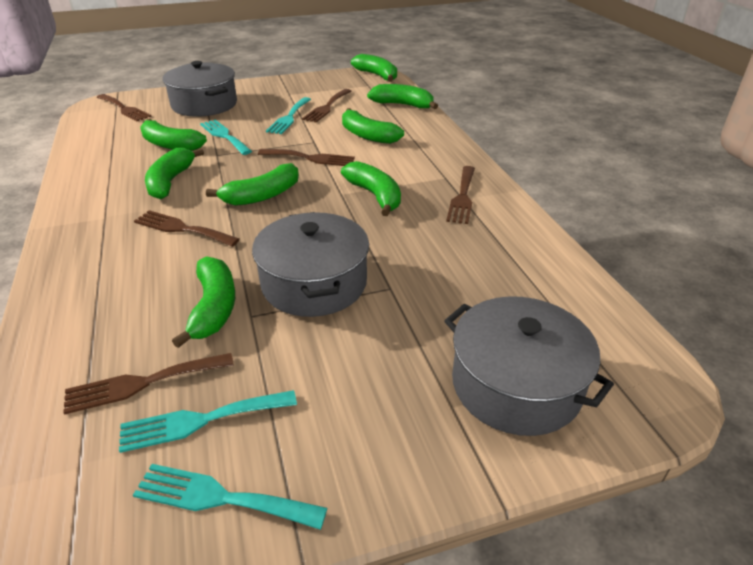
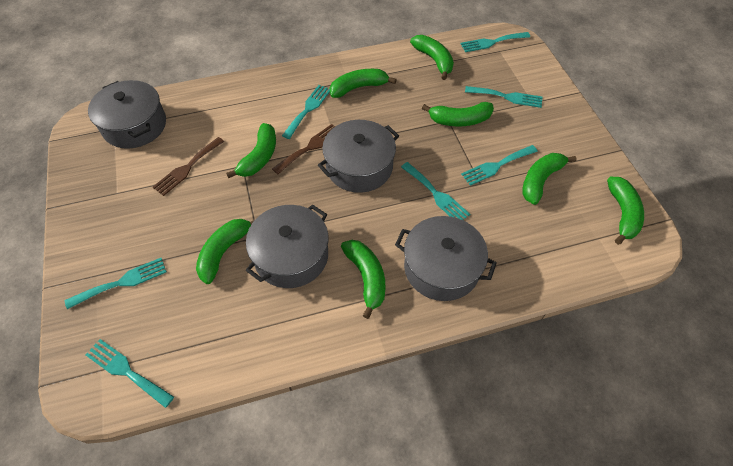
brown fork: [63,353,234,415] [97,94,152,121] [134,210,240,247] [258,149,355,166] [302,89,351,122] [446,166,475,224] = 6 -> [153,137,224,196] [272,124,335,174] = 2
grey pot: [163,61,237,117] [252,212,369,317] [444,296,614,436] = 3 -> [88,80,166,149] [246,205,328,288] [318,120,399,193] [395,216,497,301] = 4
turquoise fork: [119,390,297,453] [133,464,327,530] [200,119,252,155] [266,97,311,134] = 4 -> [65,258,167,309] [85,339,174,408] [282,85,330,139] [401,162,470,220] [460,32,530,52] [461,145,538,186] [465,86,542,108] = 7

